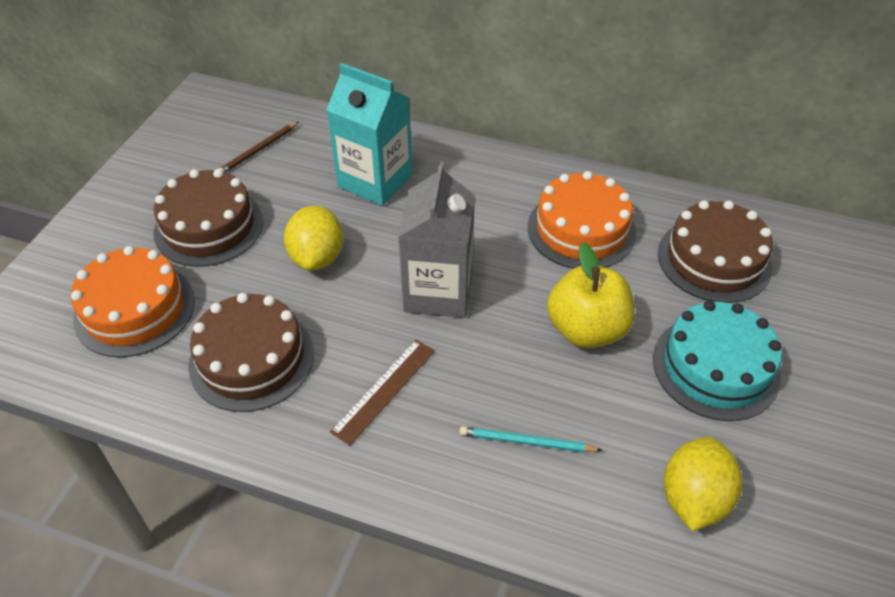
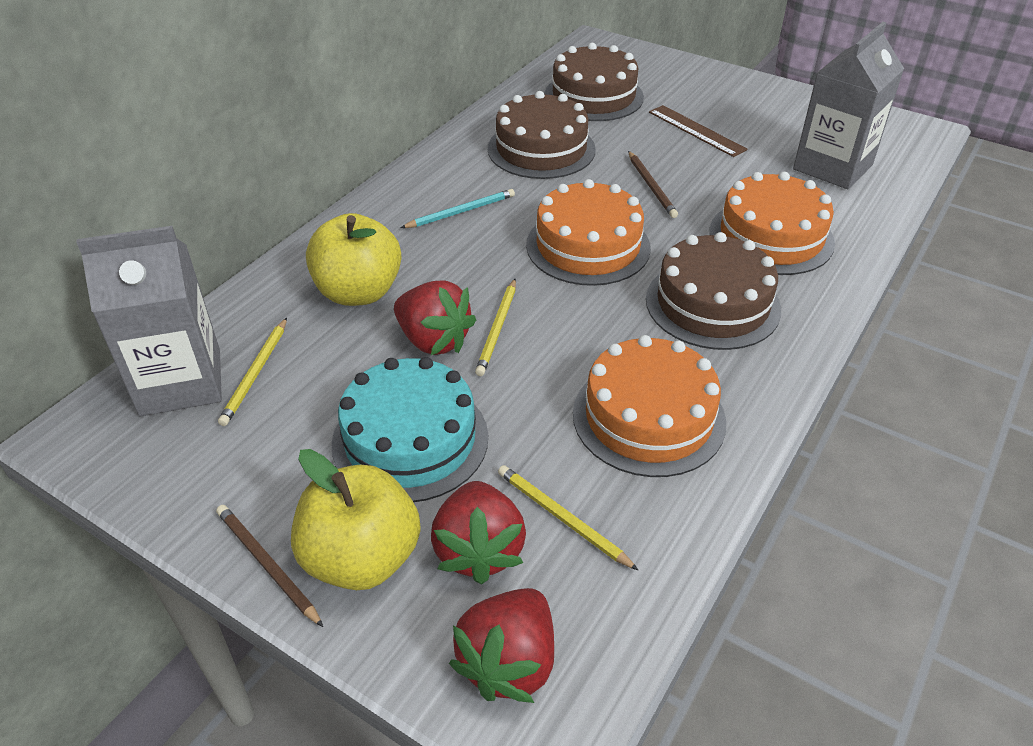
brown pencil: [219,122,299,173] = 1 -> [216,505,323,627] [628,151,678,218] = 2
grey carton: [398,161,475,318] = 1 -> [76,226,222,416] [793,22,904,189] = 2
orange cake: [71,246,195,357] [528,171,636,269] = 2 -> [526,179,651,286] [573,335,726,477] [710,172,835,275] = 3
red strawberry: none = 0 -> [394,280,476,355] [431,481,526,585] [449,588,554,703] = 3
turquoise carton: [326,63,412,206] = 1 -> none = 0
yellow apple: [547,242,635,348] = 1 -> [291,449,421,590] [306,213,401,306] = 2
yellow lemon: [284,206,343,271] [664,437,742,531] = 2 -> none = 0
yellow pencil: none = 0 -> [218,318,287,426] [475,279,516,376] [498,465,638,570] = 3

